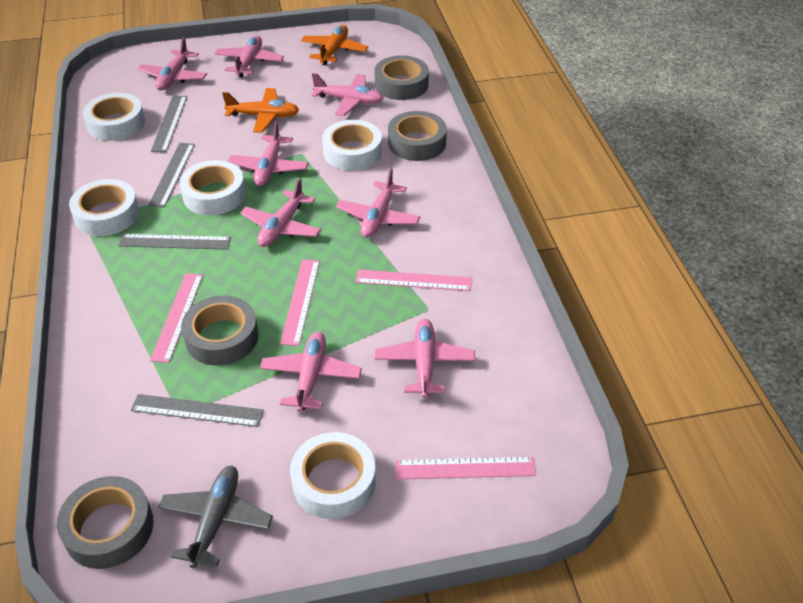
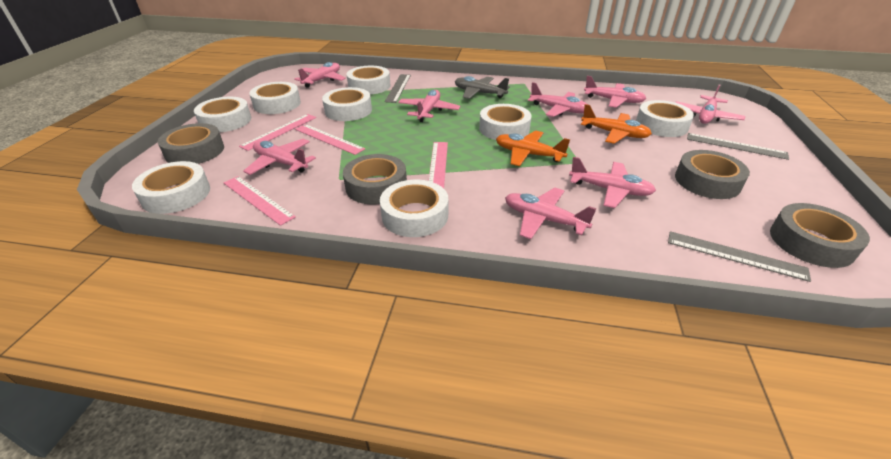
grey ruler: [118,234,231,250] [131,394,264,427] [148,143,195,208] [151,95,187,152] = 4 -> [385,74,411,103] [668,231,811,282] [687,133,789,160] = 3
white tape: [69,179,139,236] [83,93,145,141] [180,160,246,215] [290,432,376,519] [322,120,382,171] = 5 -> [132,161,210,214] [194,97,251,132] [249,82,301,114] [322,87,372,121] [346,66,391,95] [380,180,448,237] [479,104,532,140] [636,100,694,137] = 8

